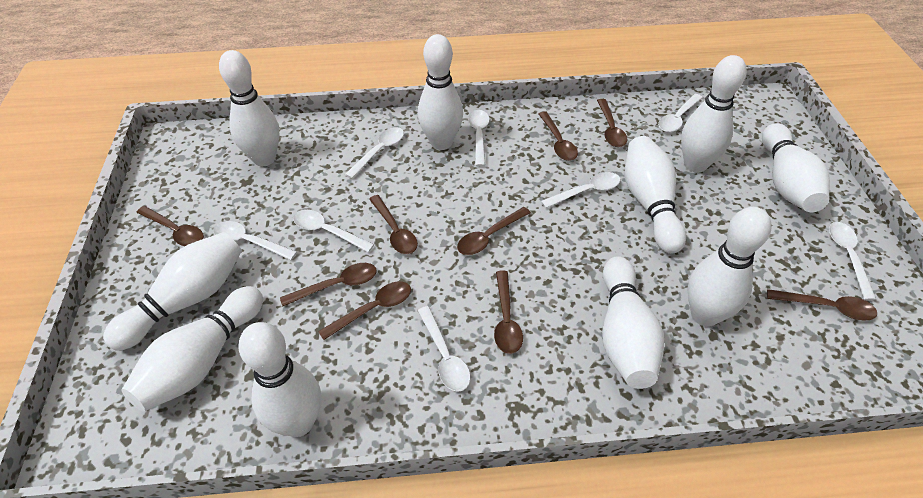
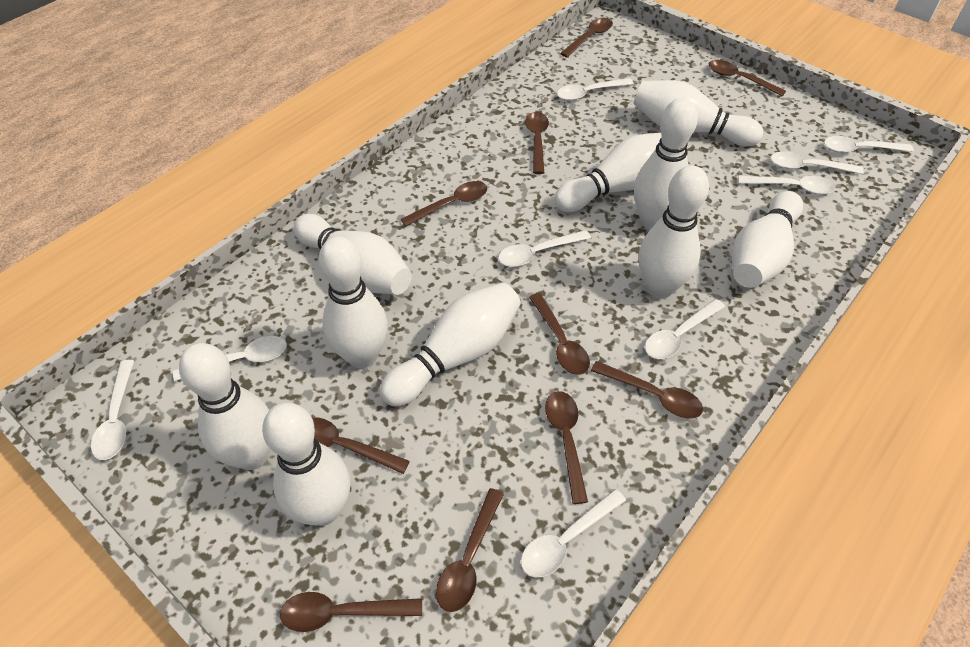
brown spoon: [136,206,204,246] [280,263,377,306] [318,281,411,340] [369,195,418,254] [457,207,531,255] [494,271,523,354] [539,111,578,161] [597,99,627,147] [767,289,877,321] = 9 -> [280,592,422,632] [312,417,410,474] [401,181,487,226] [436,488,504,612] [525,112,549,174] [529,293,590,375] [545,391,588,504] [560,18,613,57] [591,361,703,419] [709,60,786,96] = 10
white spoon: [213,221,297,260] [293,210,374,252] [345,127,404,179] [417,306,471,392] [468,110,489,166] [541,172,620,208] [658,94,703,132] [829,222,876,301] = 8 -> [91,360,134,460] [173,336,287,382] [498,230,591,267] [521,489,626,577] [557,78,633,101] [645,299,725,359] [738,176,836,194] [770,151,864,174] [824,136,914,153] = 9

